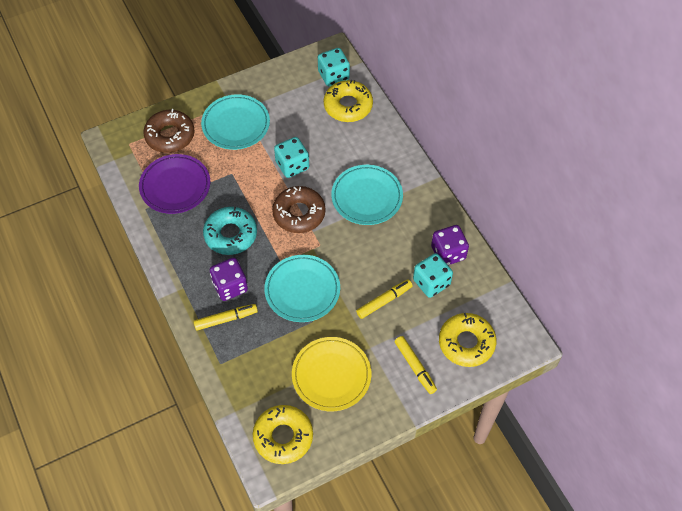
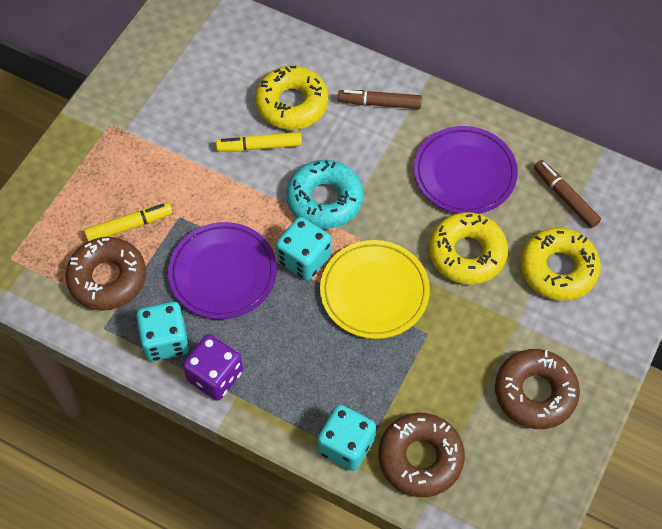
brown donut: [143,109,195,153] [272,186,326,233] = 2 -> [65,237,146,311] [378,413,465,497] [495,349,580,429] = 3
brown marker: none = 0 -> [338,90,422,109] [534,160,601,228] = 2
purple dice: [210,258,248,301] [431,225,469,265] = 2 -> [183,334,243,401] = 1
purple plate: [139,154,210,214] = 1 -> [168,222,277,319] [414,126,518,214] = 2
turquoise plate: [201,94,270,150] [264,255,340,322] [331,165,403,225] = 3 -> none = 0
yellow marker: [193,304,258,331] [356,279,413,319] [394,336,437,394] = 3 -> [84,202,172,242] [216,132,302,152] = 2

